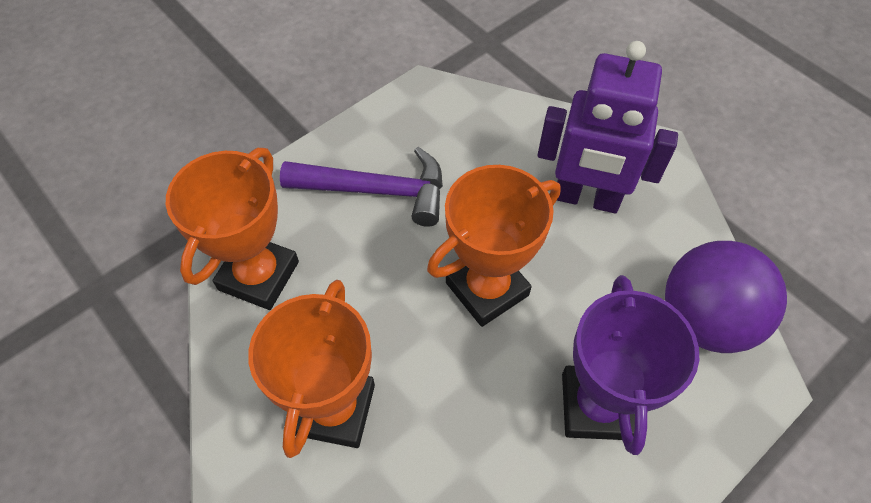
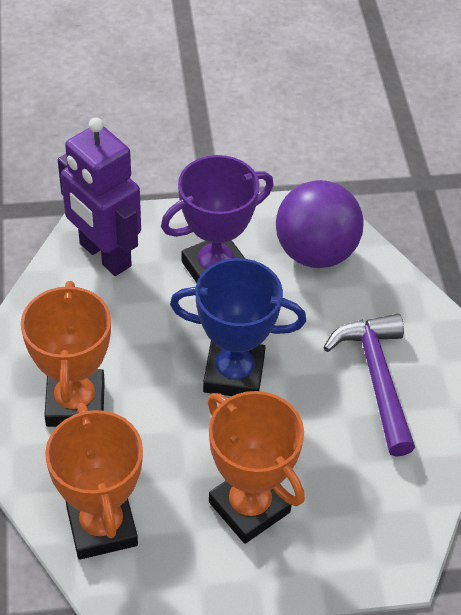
blue trophy: none = 0 -> [170,258,306,396] = 1

